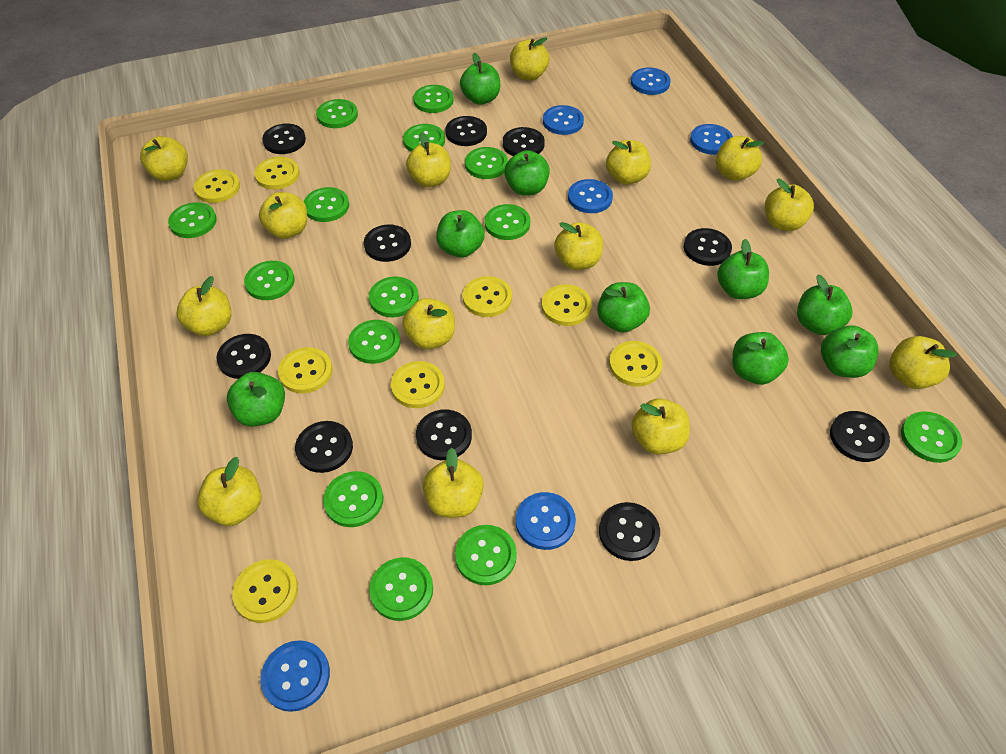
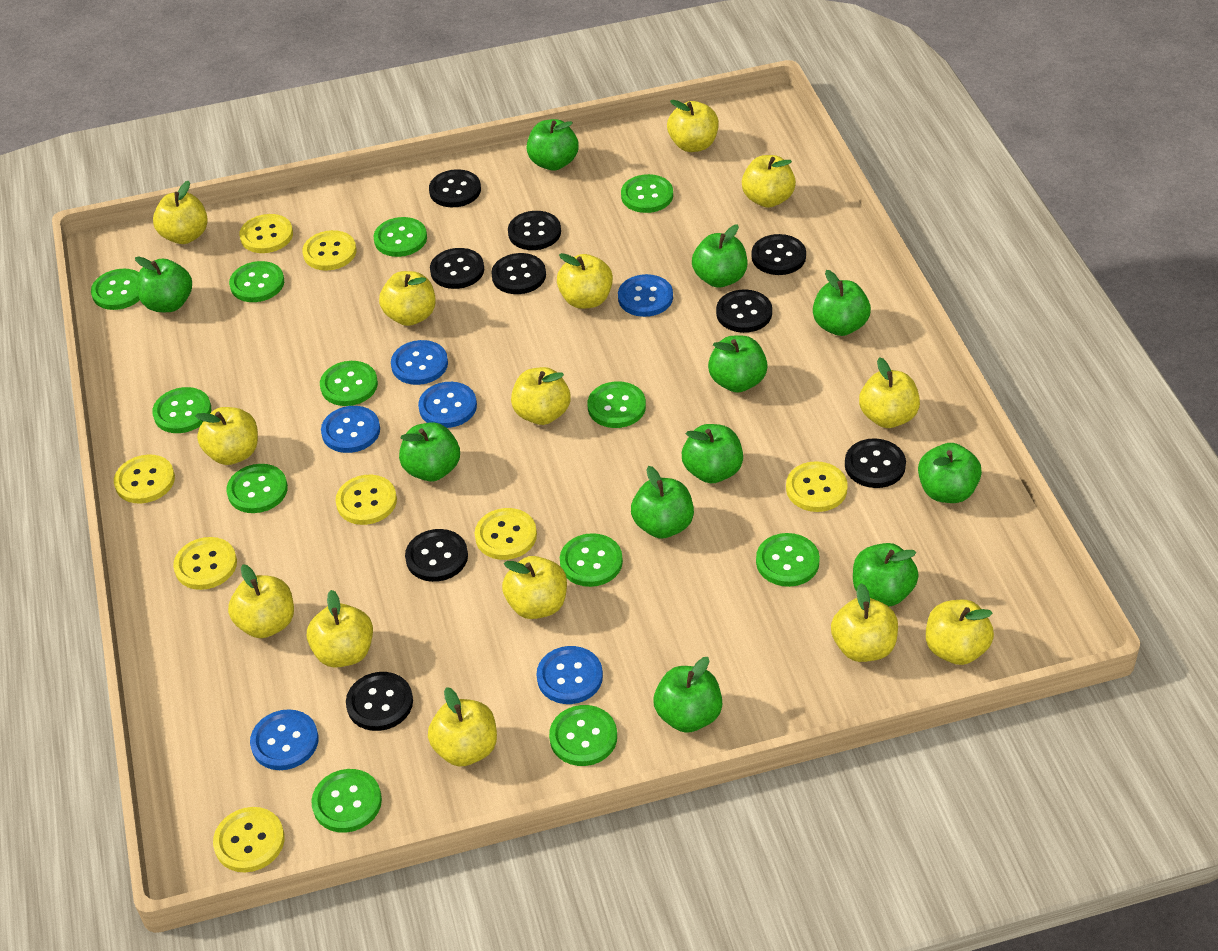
black button: [216,334,271,379] [262,124,306,154] [295,421,353,473] [364,224,411,262] [416,409,472,460] [445,116,487,146] [503,127,545,156] [599,502,660,561] [684,228,732,266] [830,411,890,462] = 10 -> [346,672,413,731] [405,529,468,582] [429,169,481,207] [430,248,484,289] [491,253,546,294] [508,211,561,250] [716,289,772,333] [752,234,806,275] [845,438,906,488] = 9
green apple: [227,372,285,427] [436,210,485,258] [460,53,500,105] [504,150,550,196] [597,282,650,333] [717,239,769,299] [732,332,789,385] [797,275,852,335] [821,325,879,378] = 9 -> [135,256,192,312] [399,422,460,481] [526,119,579,171] [631,466,694,539] [654,657,722,733] [682,424,743,484] [692,224,747,288] [708,336,768,393] [813,270,871,336] [853,543,919,606] [918,443,982,503] = 11
green button: [168,202,217,238] [244,261,295,300] [304,187,349,222] [316,99,358,128] [323,471,383,527] [348,320,401,364] [369,277,419,317] [369,557,433,621] [403,124,445,152] [413,85,454,113] [455,525,517,585] [465,147,508,179] [485,204,530,240] [901,411,962,463] = 14 -> [91,269,140,310] [152,387,211,433] [226,464,288,513] [229,261,284,302] [311,769,382,833] [320,361,378,406] [374,217,427,257] [549,705,617,766] [560,533,623,587] [587,381,646,428] [621,174,673,213] [756,533,820,587] = 12

